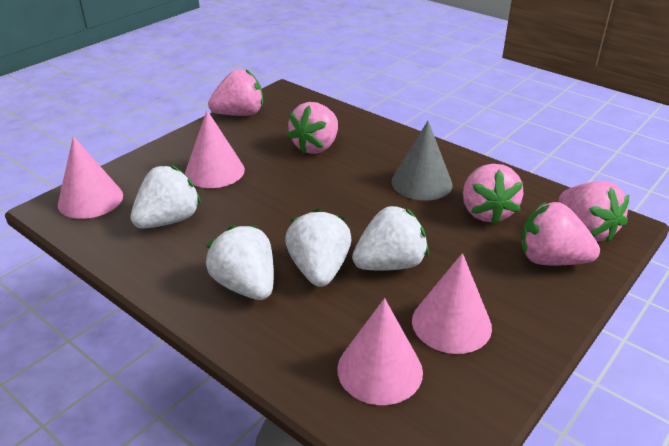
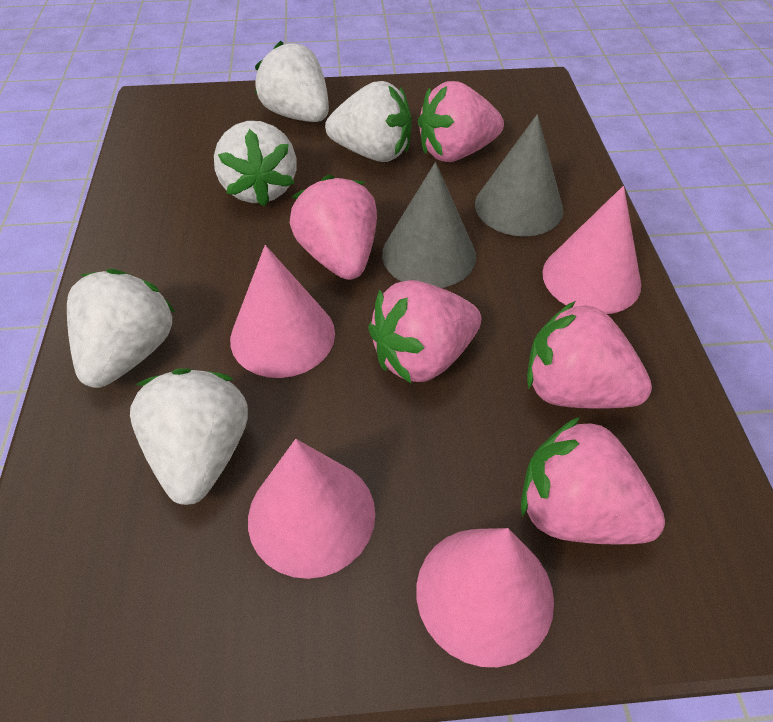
grey cone: [392,121,453,201] = 1 -> [382,162,476,288] [475,114,564,236] = 2
white strawberry: [131,165,201,229] [206,225,274,300] [285,209,351,287] [352,205,429,270] = 4 -> [67,268,176,388] [130,368,248,505] [214,121,296,207] [255,41,329,122] [325,81,412,162] = 5

